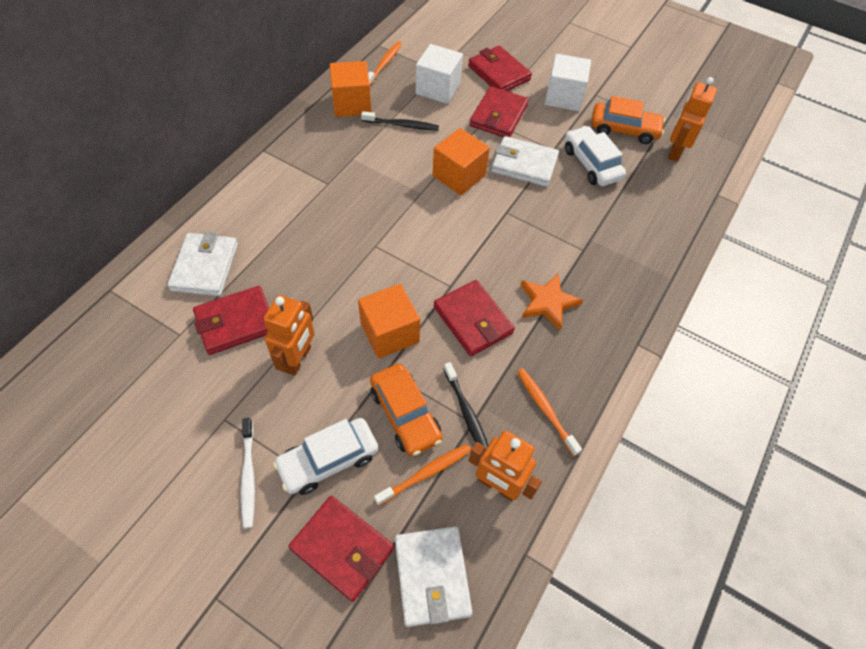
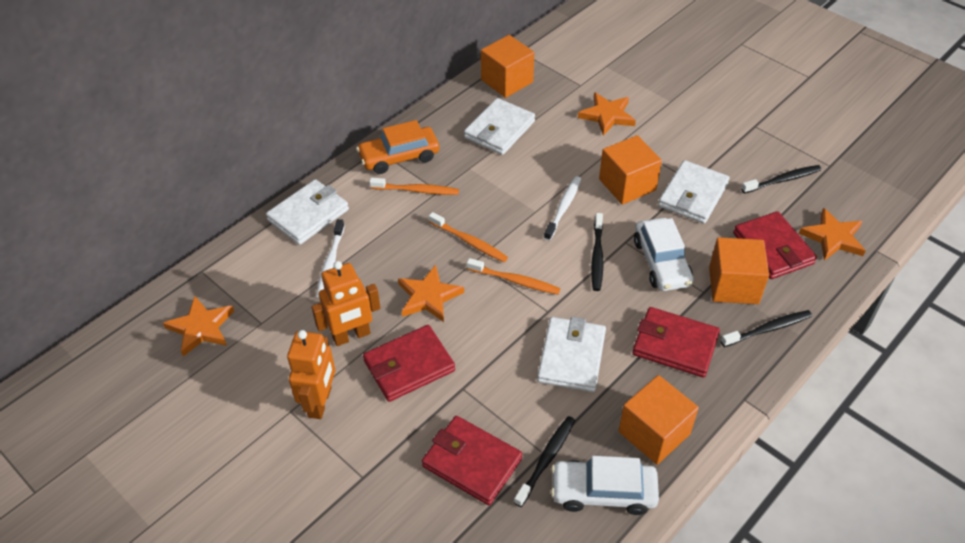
black toothbrush: [361,111,439,131] [444,362,488,454] = 2 -> [514,416,575,507] [591,213,603,291] [721,310,812,347] [741,165,821,194] = 4
orange car: [370,364,443,456] [591,96,665,144] = 2 -> [356,120,439,174] = 1
orange cube: [329,61,371,117] [358,284,420,359] [433,128,490,195] = 3 -> [481,35,534,98] [599,135,662,205] [619,375,699,465] [709,237,769,304] = 4
orange robot: [264,295,315,376] [469,430,542,501] [668,77,717,162] = 3 -> [287,330,335,419] [311,261,380,346] = 2
orange star: [521,273,583,330] = 1 -> [163,296,234,357] [398,265,464,322] [578,92,636,136] [799,208,866,261] = 4
red wallet: [193,286,269,355] [289,496,394,602] [434,280,515,356] [468,45,532,91] [470,86,529,137] = 5 -> [363,325,455,402] [422,416,522,505] [632,307,720,377] [733,211,817,279] = 4
white cube: [416,44,463,104] [545,54,591,111] = 2 -> none = 0
white toothbrush: [241,418,255,529] = 1 -> [316,219,345,298] [544,176,581,241] = 2
white wallet: [167,231,238,296] [395,527,472,627] [491,136,559,187] = 3 -> [266,179,349,245] [464,98,535,155] [537,317,606,392] [658,160,729,224] = 4

